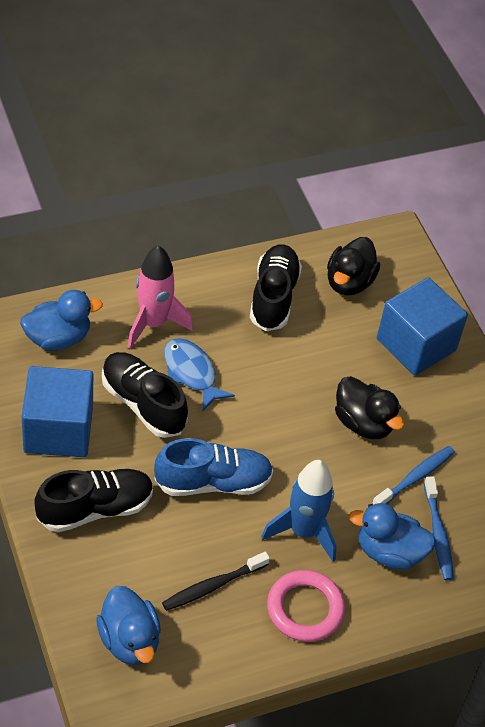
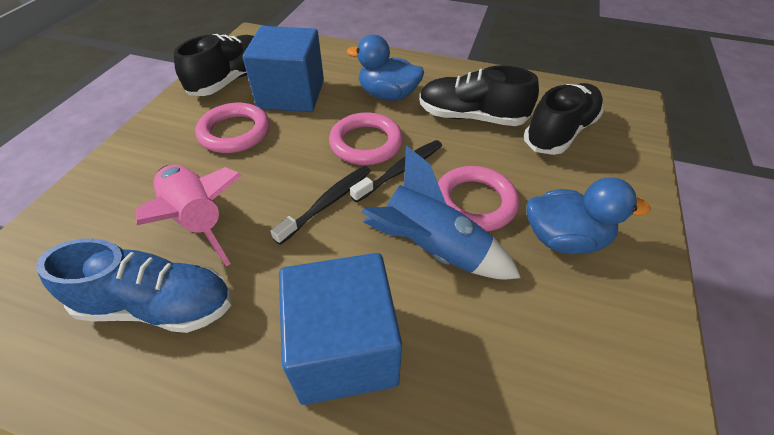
black duck: [327,237,380,295] [335,376,404,439] = 2 -> none = 0
black toothbrush: [162,552,270,611] = 1 -> [270,166,371,245] [350,140,442,203] = 2
blue duck: [20,290,103,351] [96,586,161,665] [349,503,436,570] = 3 -> [347,35,424,101] [527,177,651,254] = 2
blue fish: [164,338,235,411] = 1 -> none = 0
blue toothbrush: [372,446,455,505] [424,476,454,581] = 2 -> none = 0
pink ring: [267,570,345,642] = 1 -> [195,103,270,153] [329,112,403,165] [438,166,519,231] = 3

